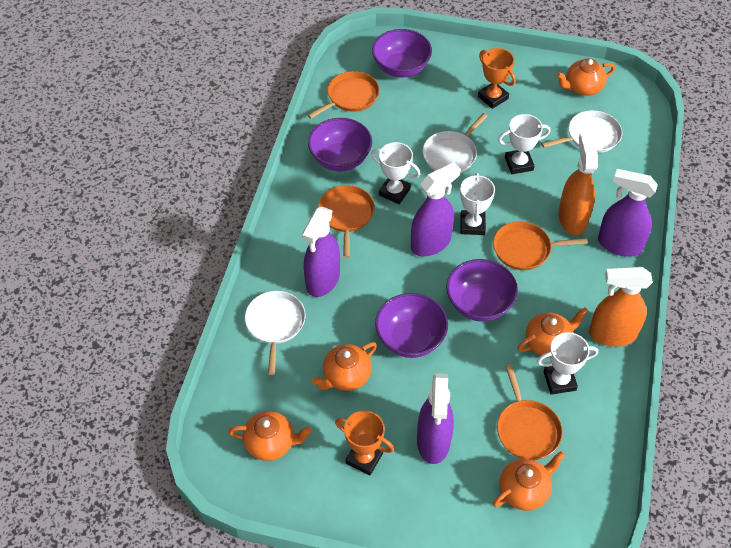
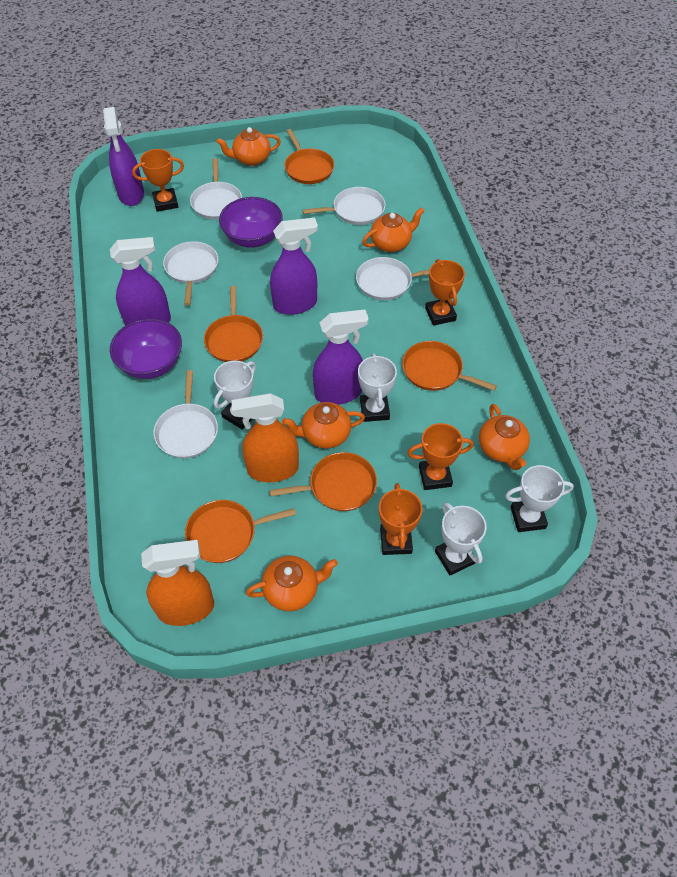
orange pan: [308,71,379,119] [318,185,375,258] [493,221,588,270] [497,365,563,460] = 4 -> [185,500,296,563] [204,286,263,362] [269,452,377,511] [284,129,334,184] [402,341,497,391] = 5
orange trophy: [335,410,394,475] [478,48,516,109] = 2 -> [132,149,184,212] [379,483,422,555] [408,423,474,490] [425,259,465,326] = 4
purple bowl: [308,118,372,171] [372,29,432,77] [375,293,448,358] [446,259,518,322] = 4 -> [110,319,182,379] [219,197,283,248] = 2
white pan: [245,291,306,375] [423,113,487,173] [542,110,622,153] = 3 -> [154,370,218,459] [163,241,218,305] [190,158,242,220] [302,187,386,225] [356,257,429,300] = 5

